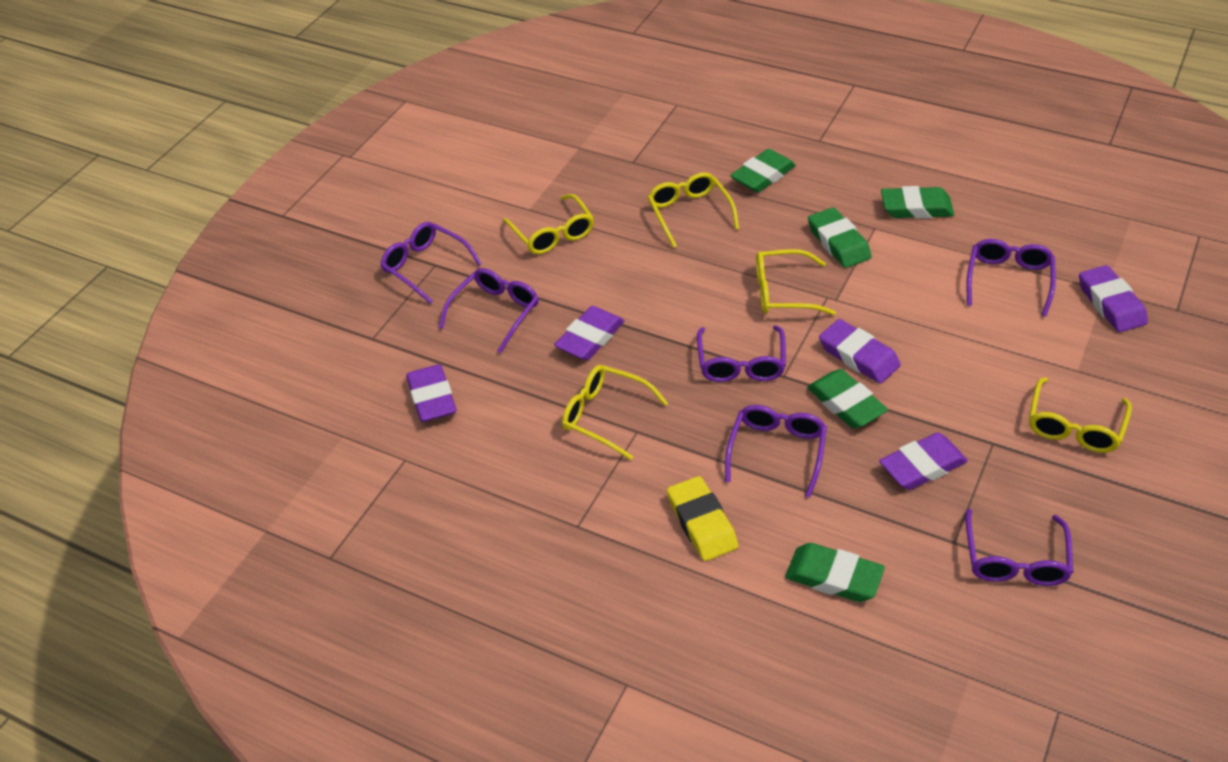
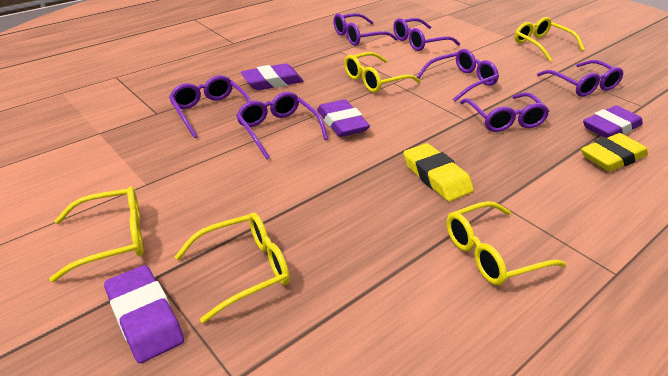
green eraser: [730,149,796,193] [785,543,885,602] [807,369,888,428] [808,207,872,268] [881,186,954,219] = 5 -> none = 0
purple eraser: [406,364,457,422] [554,306,625,360] [819,319,901,384] [879,432,968,490] [1079,265,1148,332] = 5 -> [104,265,184,363] [241,63,303,90] [317,100,370,137] [583,105,643,138] = 4
purple glasses: [380,222,482,304] [439,268,539,353] [697,325,786,382] [725,405,827,498] [965,509,1073,586] [967,239,1056,317] = 6 -> [169,75,251,138] [236,92,328,159] [333,13,398,46] [393,18,460,51] [417,49,499,101] [460,92,550,132] [537,60,624,97] = 7
yellow eraser: [667,476,738,561] = 1 -> [403,143,474,202] [581,133,648,172] = 2

